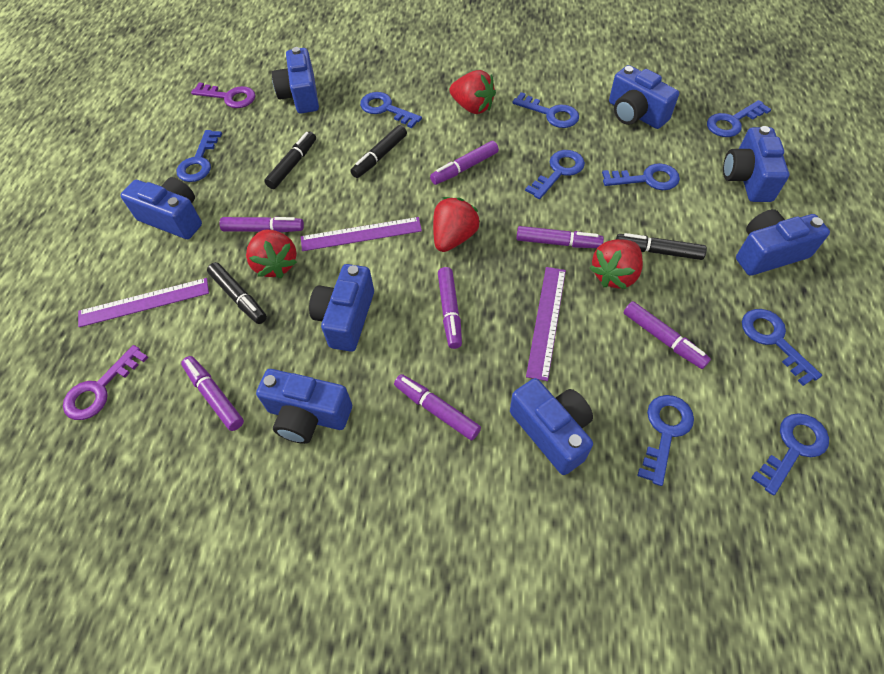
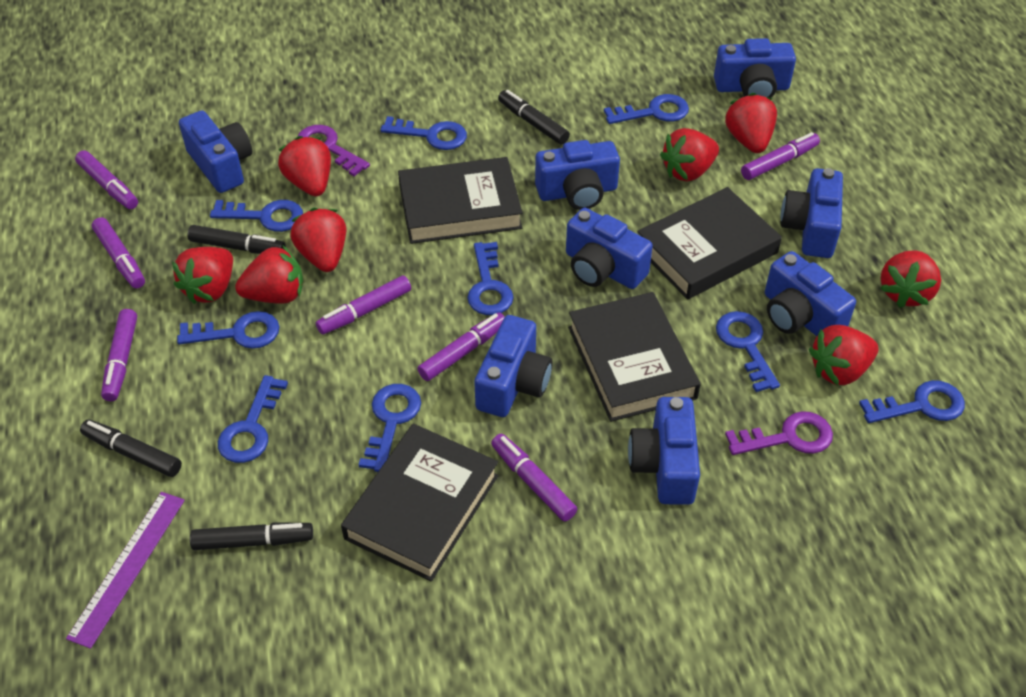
black book: none = 0 -> [341,424,499,581] [398,157,523,244] [568,292,701,422] [637,187,782,300] = 4
purple ruler: [78,278,209,327] [301,217,422,251] [526,267,566,381] = 3 -> [66,492,185,649] = 1
red strawberry: [246,230,297,278] [433,197,480,252] [449,70,496,114] [590,239,643,289] = 4 -> [172,247,233,304] [235,245,303,304] [278,136,331,196] [290,208,346,272] [660,128,719,182] [725,93,777,153] [809,325,878,386] [880,250,941,308] = 8

